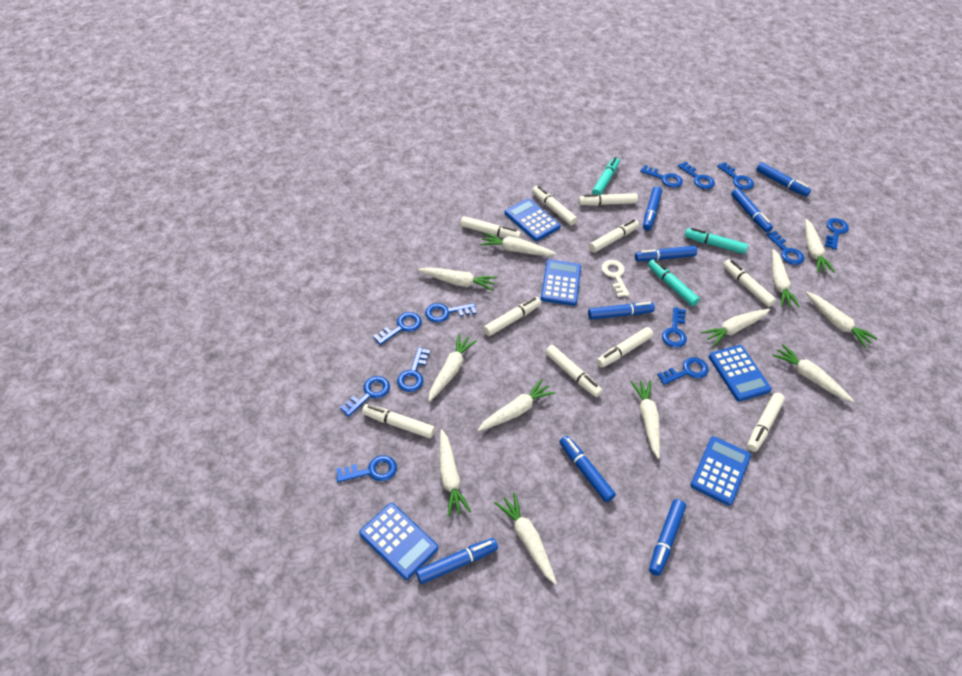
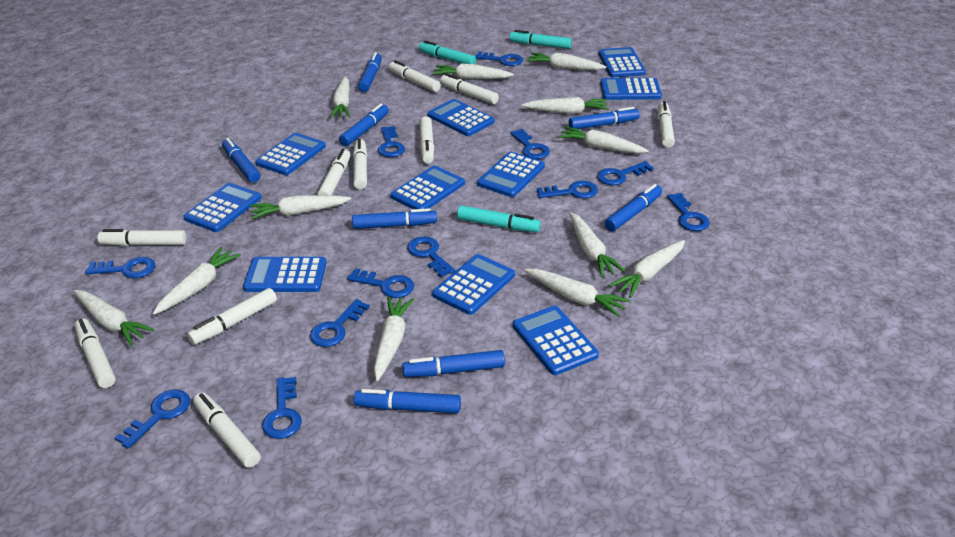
blue calculator: [359,503,438,580] [505,198,561,241] [541,259,581,306] [691,436,751,506] [709,345,772,401] = 5 -> [184,183,262,232] [243,257,326,292] [255,133,326,175] [390,166,465,209] [428,99,495,136] [432,254,515,315] [477,152,545,197] [513,306,599,375] [599,47,646,77] [600,78,662,100] = 10
white key: [602,260,630,297] = 1 -> none = 0

